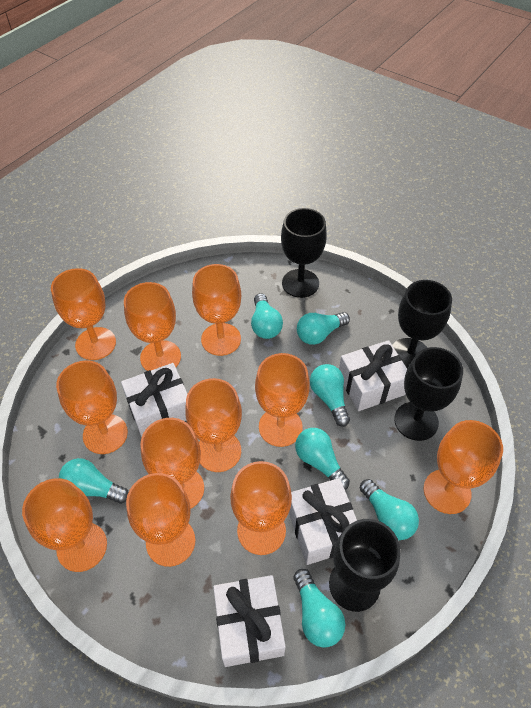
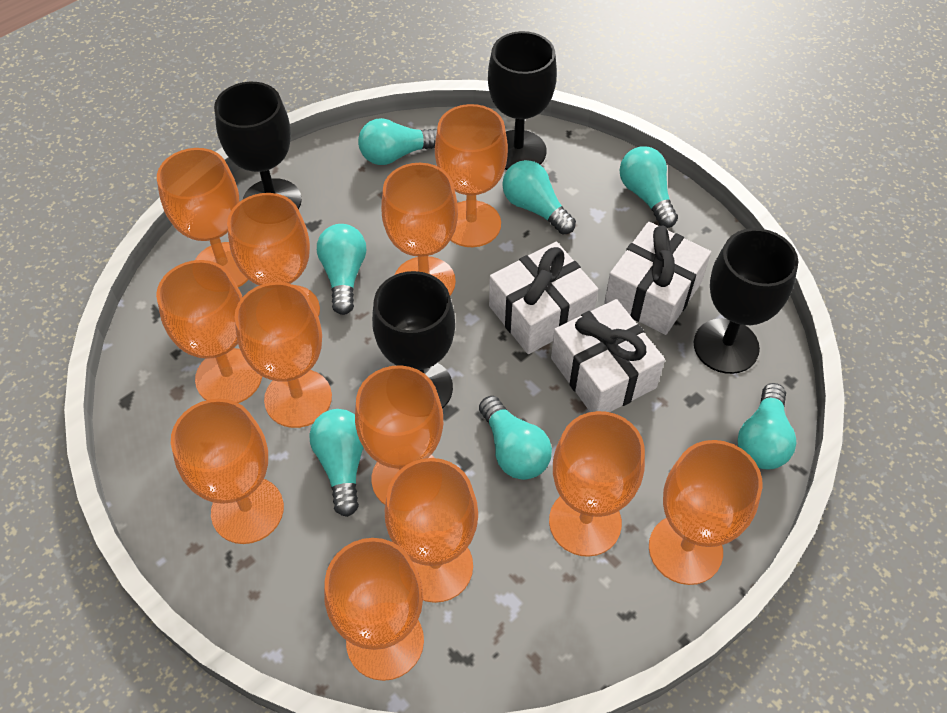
orange goblet: [22,478,107,572] [51,268,116,360] [56,360,128,454] [124,282,181,371] [126,473,195,567] [140,418,204,509] [185,378,242,472] [192,264,241,356] [230,461,292,555] [255,353,310,447] [424,420,503,514] = 11 -> [156,260,262,403] [157,148,248,287] [171,399,284,544] [227,193,320,317] [234,282,332,428] [324,538,424,681] [355,365,443,505] [381,163,458,295] [385,458,478,603] [435,104,508,247] [549,411,645,557] [649,440,762,585] = 12
white gift: [121,363,187,437] [213,575,286,667] [289,478,357,565] [339,340,407,411] = 4 -> [489,242,598,354] [551,299,665,412] [604,222,711,335] = 3

